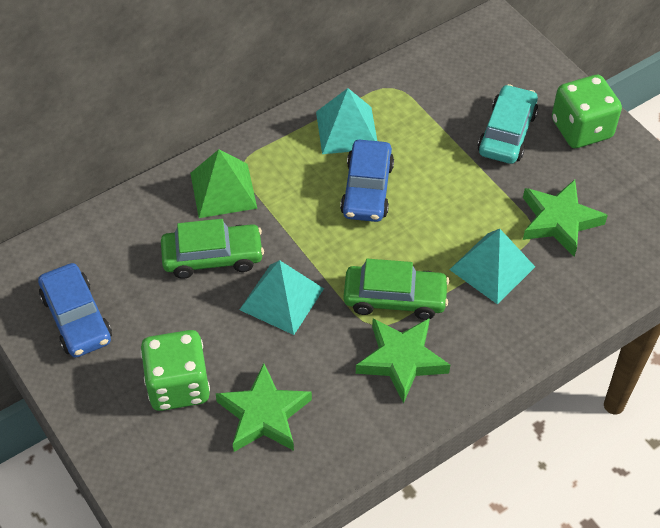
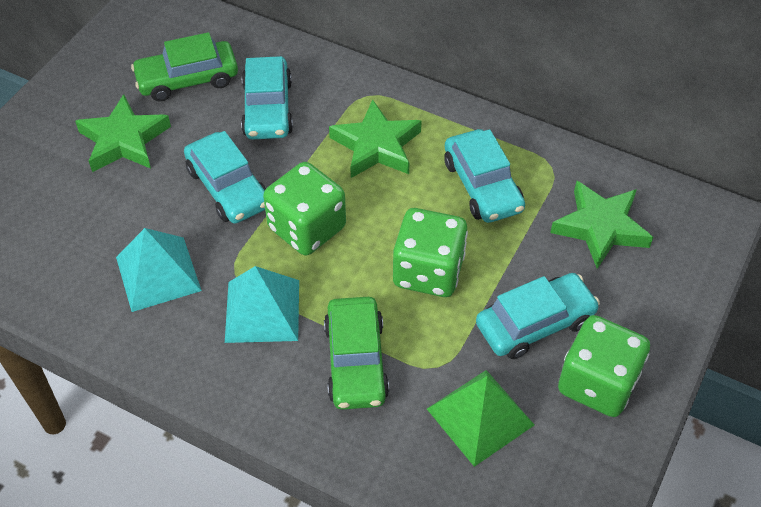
blue car: [38,263,112,358] [340,140,394,222] = 2 -> none = 0
green dice: [140,330,210,411] [552,75,622,148] = 2 -> [263,162,346,256] [393,208,468,297] [558,315,650,417] = 3
turquoise car: [477,84,538,164] = 1 -> [184,131,266,224] [241,56,293,140] [444,129,525,223] [476,273,600,359] = 4
turquoise pyramid: [239,260,324,335] [316,88,377,154] [449,229,535,305] = 3 -> [116,228,202,312] [225,266,299,343] = 2

